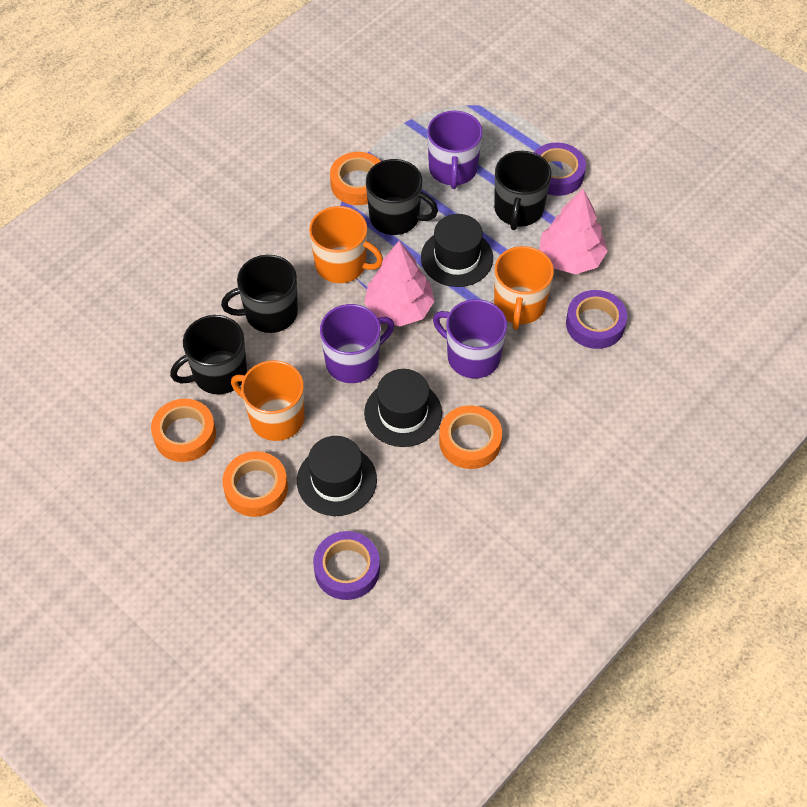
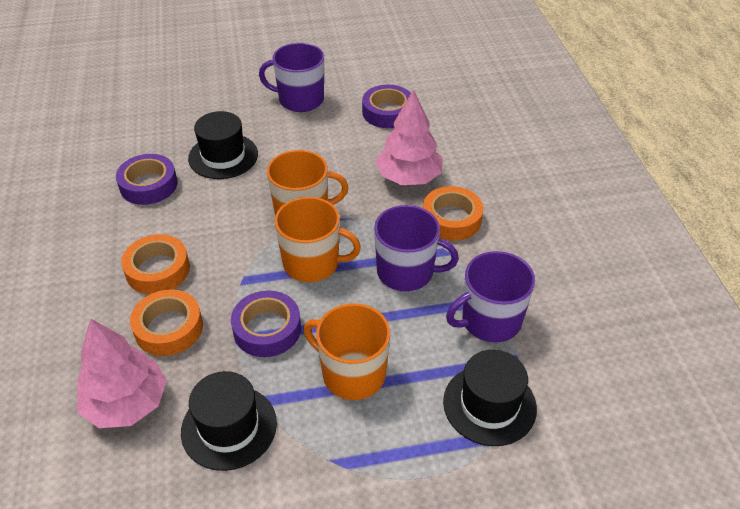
black mug: [170,315,247,395] [221,255,298,333] [366,159,438,235] [494,151,551,230] = 4 -> none = 0
orange tape: [151,399,216,462] [222,451,288,517] [330,152,381,205] [439,405,502,469] = 4 -> [121,234,190,294] [130,289,203,356] [423,186,483,241] = 3

